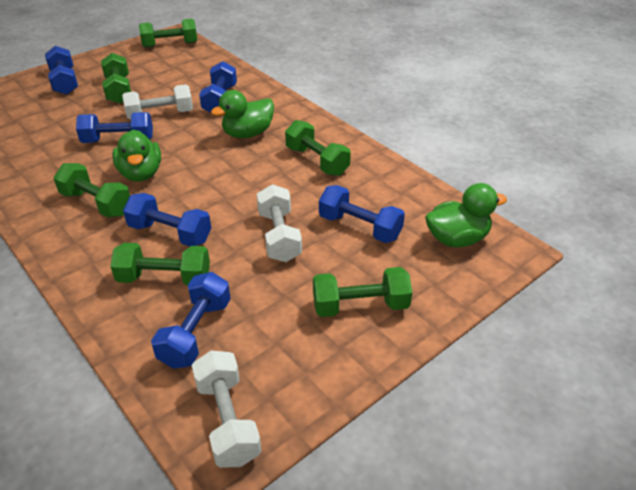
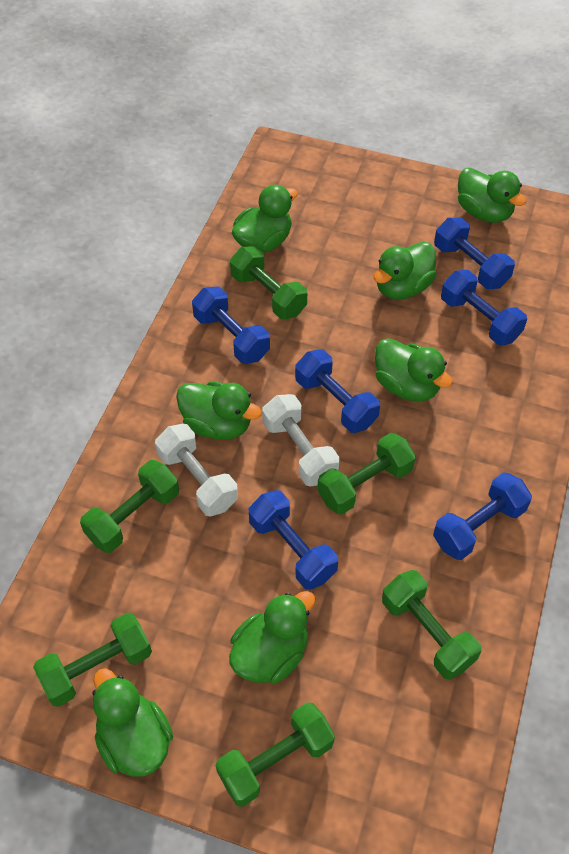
green duck: [112,130,161,182] [211,90,274,138] [425,183,507,247] = 3 -> [92,668,173,776] [176,382,262,440] [229,591,315,684] [232,185,298,253] [374,242,437,300] [375,338,453,402] [458,167,526,223] = 7
white dumbbell: [122,84,193,120] [192,351,261,468] [257,184,302,262] = 3 -> [155,424,238,516] [262,394,340,487] = 2

